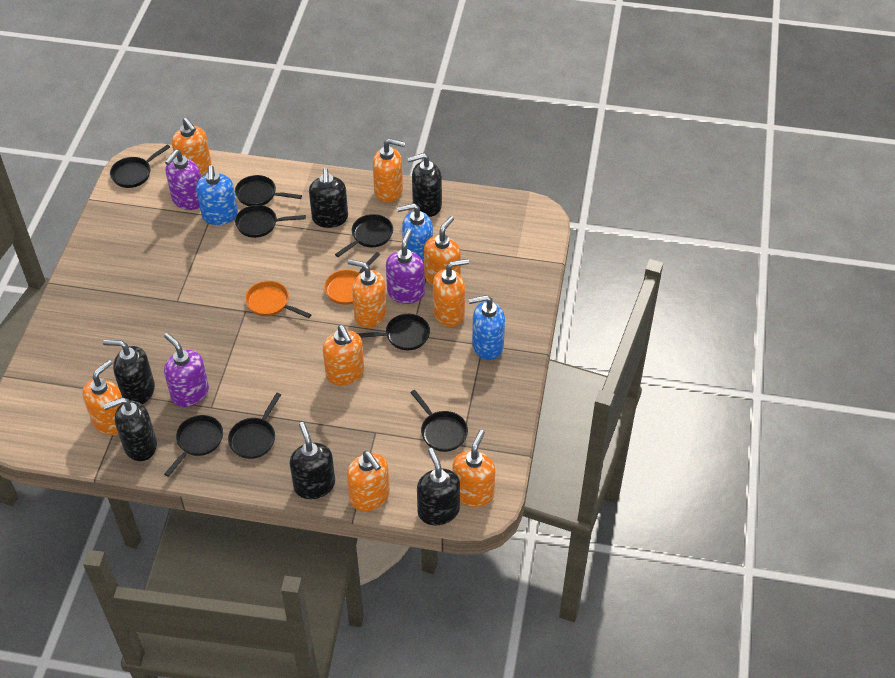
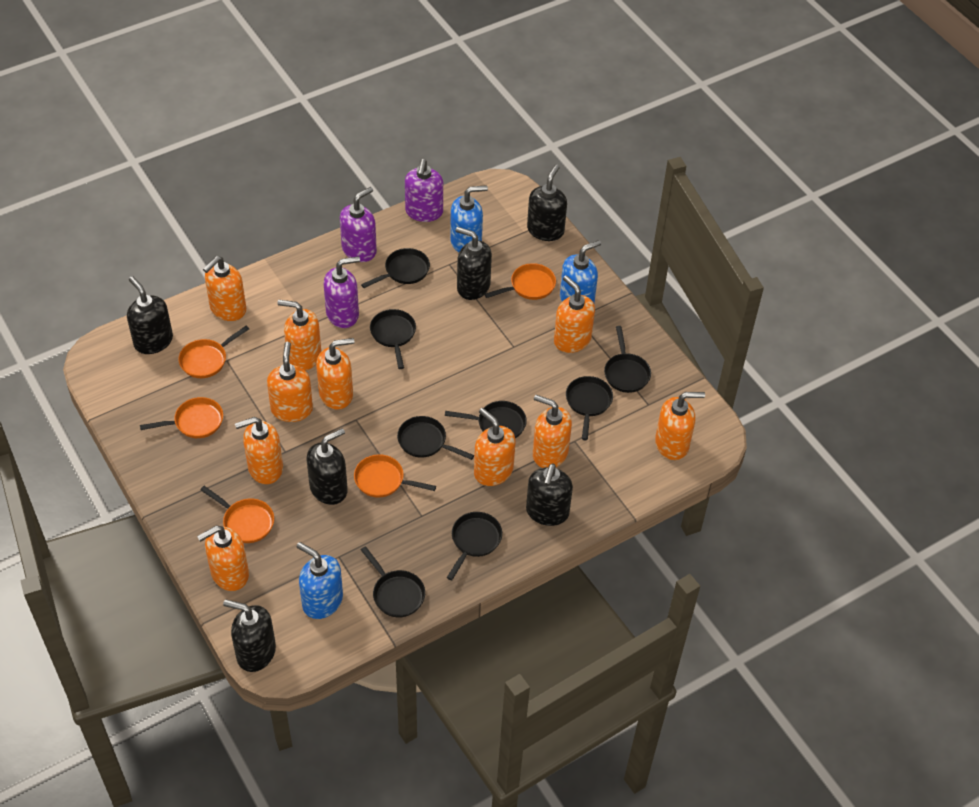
orange pan: [245,281,312,318] [324,252,381,305] = 2 -> [140,397,223,438] [179,326,249,378] [200,486,274,543] [354,454,436,498] [484,263,556,300] = 5
orange soap dispenser: [82,360,122,435] [172,117,211,175] [323,325,364,385] [347,451,390,511] [348,259,387,328] [373,138,405,202] [424,216,461,286] [433,259,469,327] [452,430,495,507] = 9 -> [197,525,249,591] [203,256,246,321] [235,417,283,484] [267,342,313,422] [277,300,321,371] [316,338,354,410] [474,408,516,486] [533,395,572,468] [554,275,595,353] [655,392,705,460] = 10

